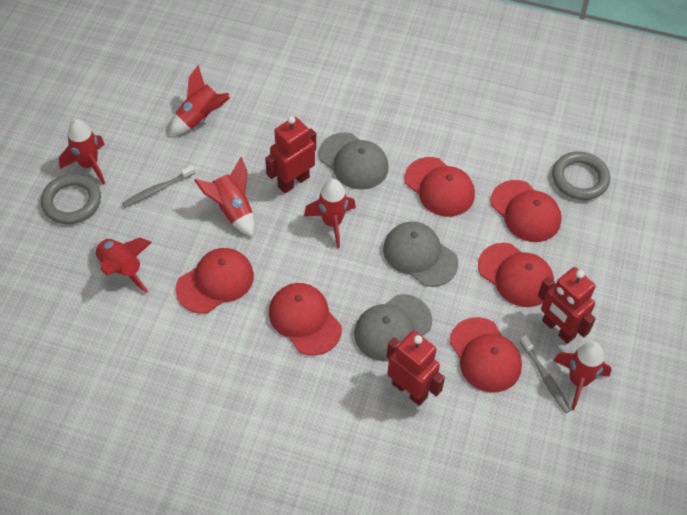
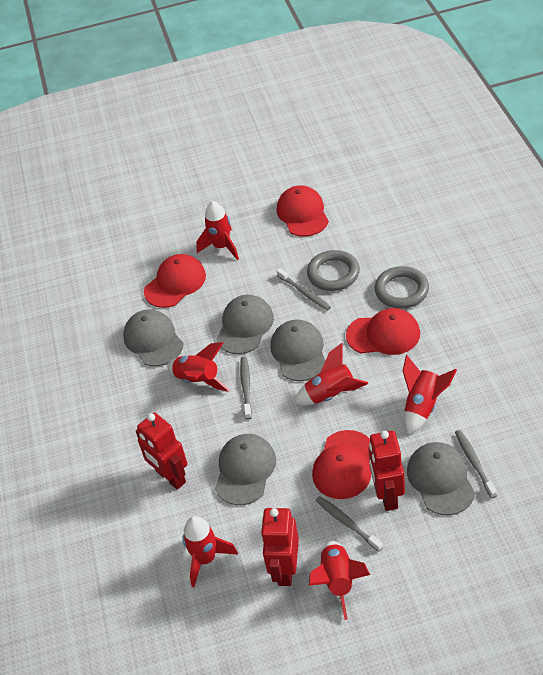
grey cap: [319,132,389,190] [354,294,432,361] [383,222,458,287] = 3 -> [123,310,183,366] [215,434,276,505] [216,295,274,354] [270,320,325,381] [407,442,475,515] = 5
grey toothbrush: [122,165,196,208] [520,335,571,413] = 2 -> [240,356,252,419] [277,268,331,311] [316,496,383,552] [455,430,497,498] = 4
red cap: [175,248,254,314] [269,283,342,356] [405,157,475,217] [449,317,522,393] [478,243,554,307] [491,180,561,242] = 6 -> [144,254,206,308] [277,185,329,237] [312,430,371,499] [346,308,420,355] = 4

